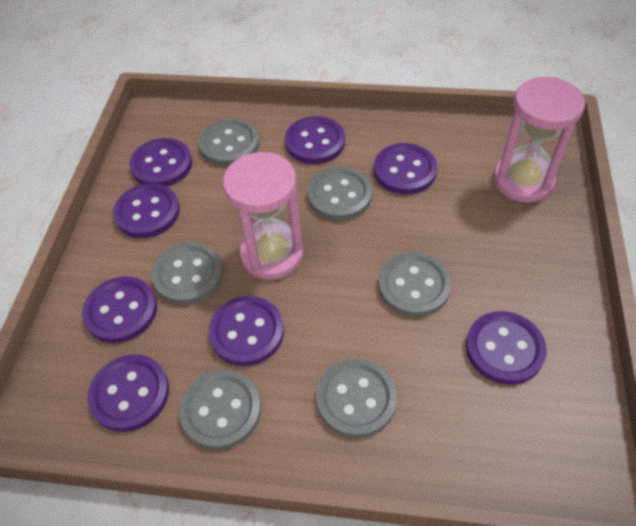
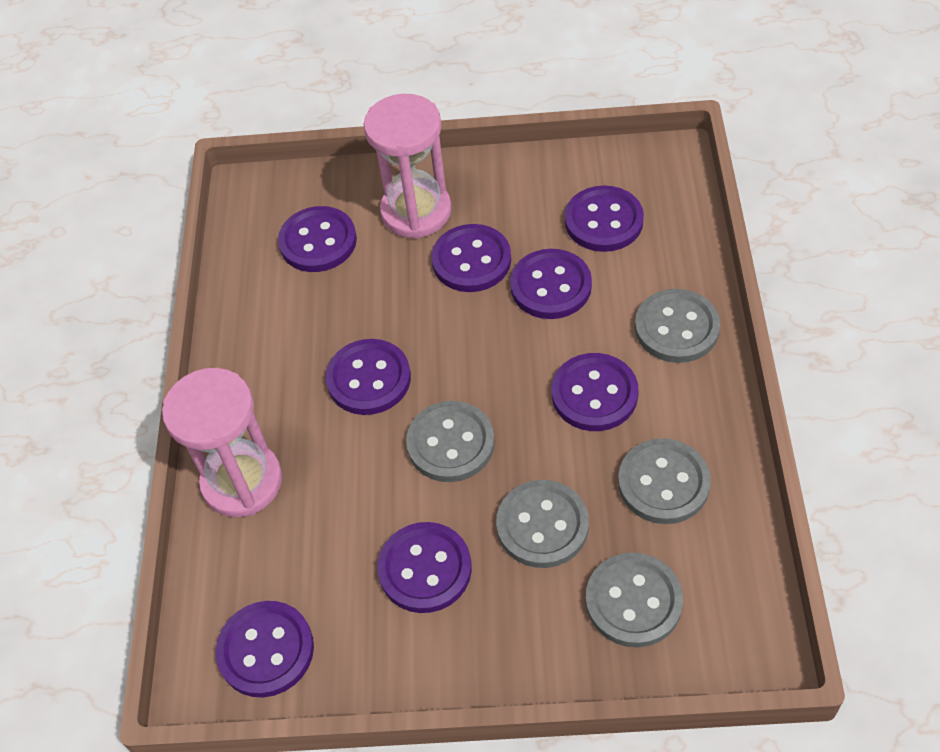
grey button: [152,242,223,305] [179,370,261,450] [199,118,260,166] [308,167,372,221] [316,359,397,438] [378,252,451,317] = 6 -> [406,401,495,482] [496,480,589,568] [586,553,683,648] [618,438,711,524] [635,289,720,363] = 5

